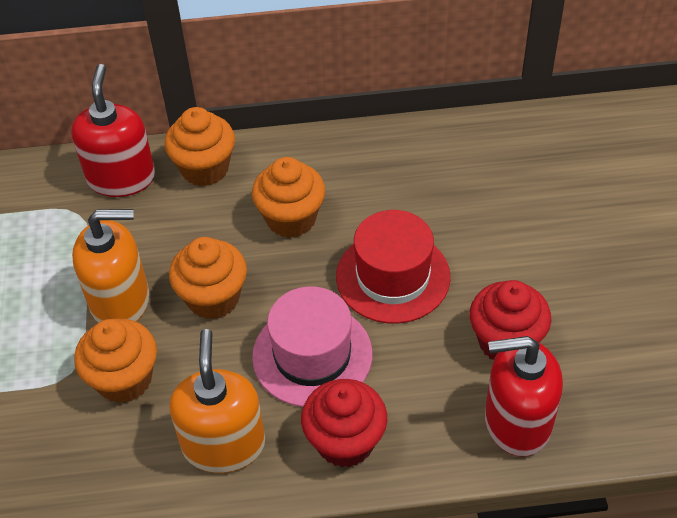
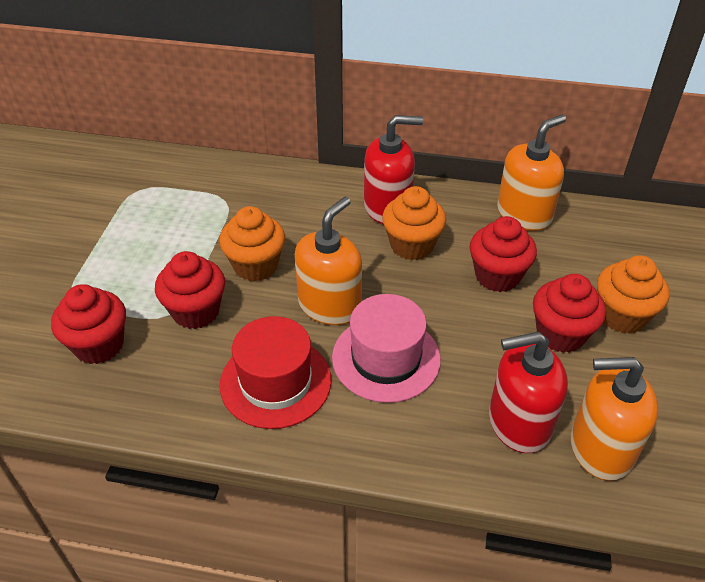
orange cupcake: [74,319,157,403] [164,107,235,186] [169,237,247,320] [252,157,325,238] = 4 -> [219,206,285,281] [382,186,446,260] [597,255,669,334] = 3
orange soap dispenser: [72,209,149,323] [169,329,265,473] = 2 -> [295,197,362,325] [497,114,566,231] [571,357,658,481] = 3
red cupcake: [301,379,387,467] [470,280,551,359] = 2 -> [51,284,126,364] [155,251,225,329] [470,216,537,292] [533,274,606,353] = 4

